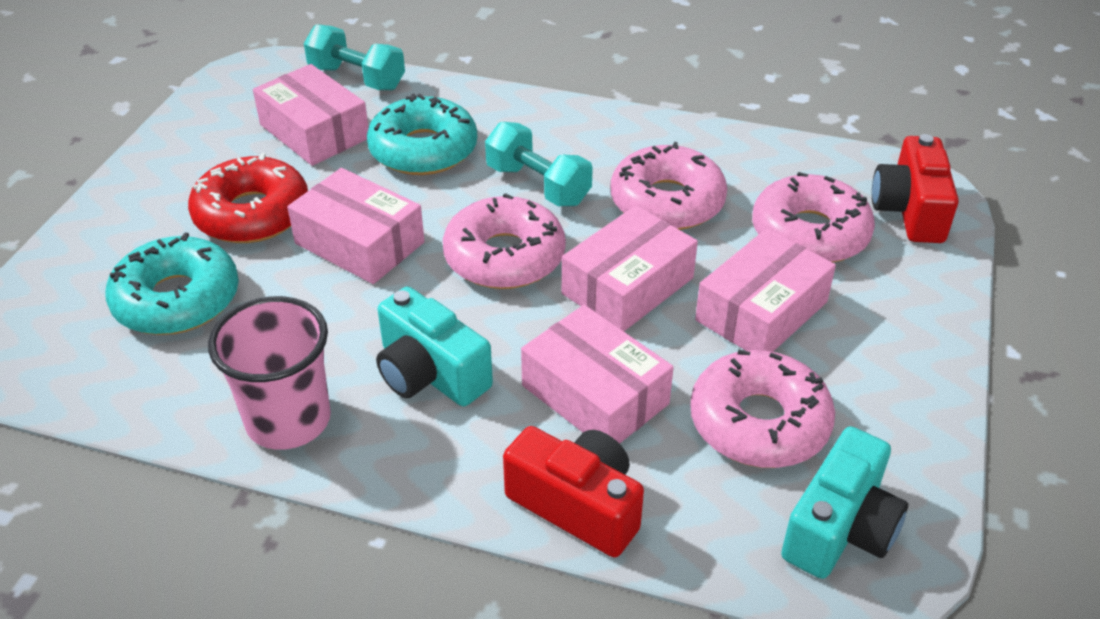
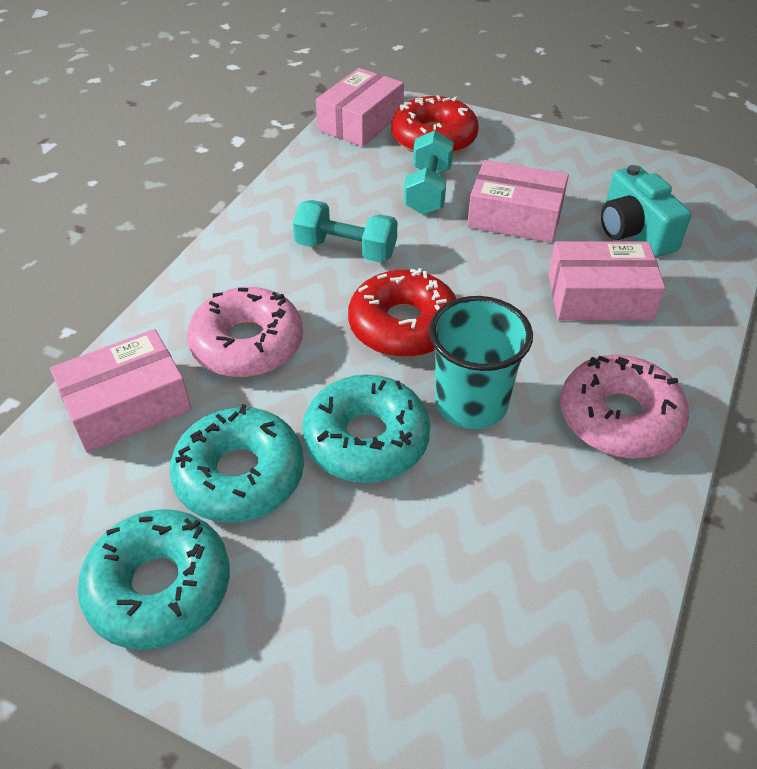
pink box: [253,64,369,166] [287,168,425,284] [521,305,674,444] [562,205,698,331] [695,228,836,352] = 5 -> [50,329,191,453] [316,68,404,147] [467,160,569,243] [548,241,665,321] = 4
pink cup: [208,296,331,450] = 1 -> none = 0
pink donut: [443,193,566,289] [611,142,727,230] [690,350,835,468] [752,172,875,262] = 4 -> [187,287,303,377] [560,355,689,458] = 2
red camera: [503,426,644,557] [872,134,959,243] = 2 -> none = 0
red donut: [188,153,308,243] = 1 -> [348,268,456,357] [391,95,479,154] = 2
turquoise camera: [376,286,493,407] [781,426,908,579] = 2 -> [601,165,691,257] = 1
turquoise cup: none = 0 -> [429,296,533,429] = 1
turquoise donut: [105,232,239,335] [367,94,477,175] = 2 -> [78,509,230,650] [170,404,304,523] [302,375,430,483] = 3

